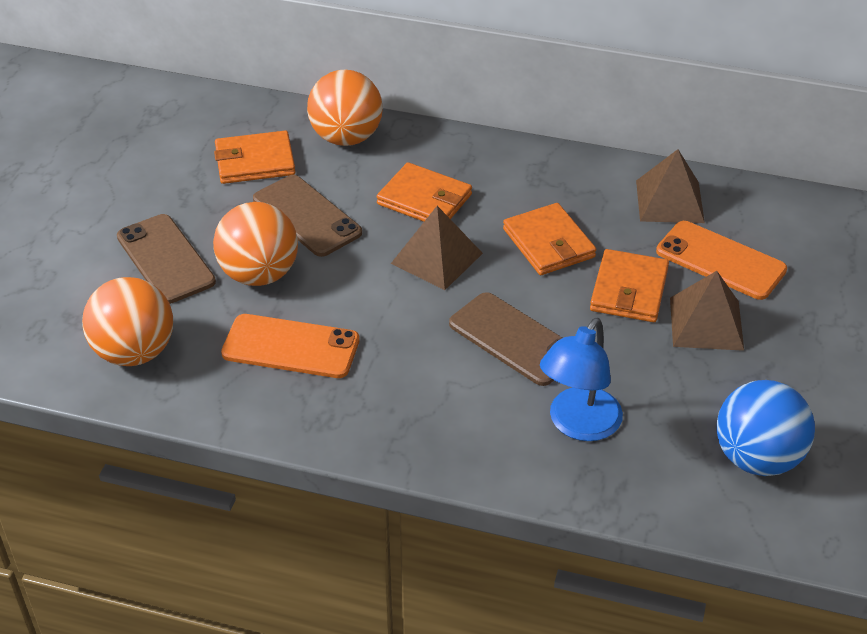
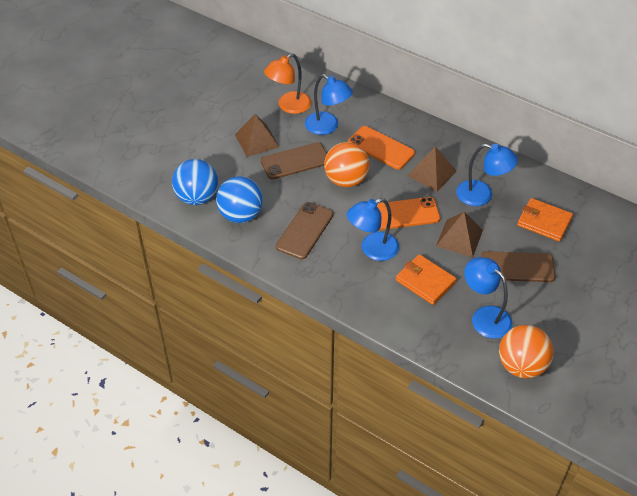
blue ball: [716,380,815,476] = 1 -> [172,159,218,205] [216,176,263,223] = 2
blue lamp: [540,318,623,441] = 1 -> [305,74,353,135] [347,198,399,261] [456,144,518,206] [464,257,512,339] = 4
orange ball: [82,277,173,366] [213,202,298,286] [307,69,383,146] = 3 -> [324,142,370,187] [499,325,554,378] = 2
orange lamp: none = 0 -> [264,53,311,114] = 1
orange wallet: [214,131,295,184] [377,162,472,222] [503,203,596,275] [590,249,669,322] = 4 -> [396,254,457,305] [517,198,573,242] = 2

